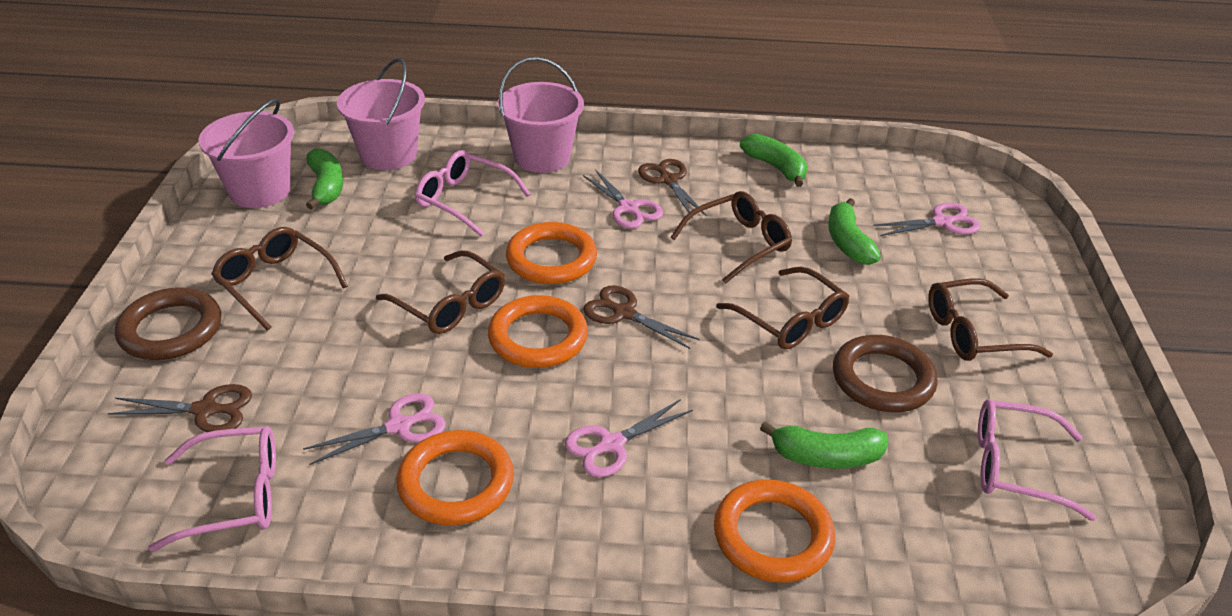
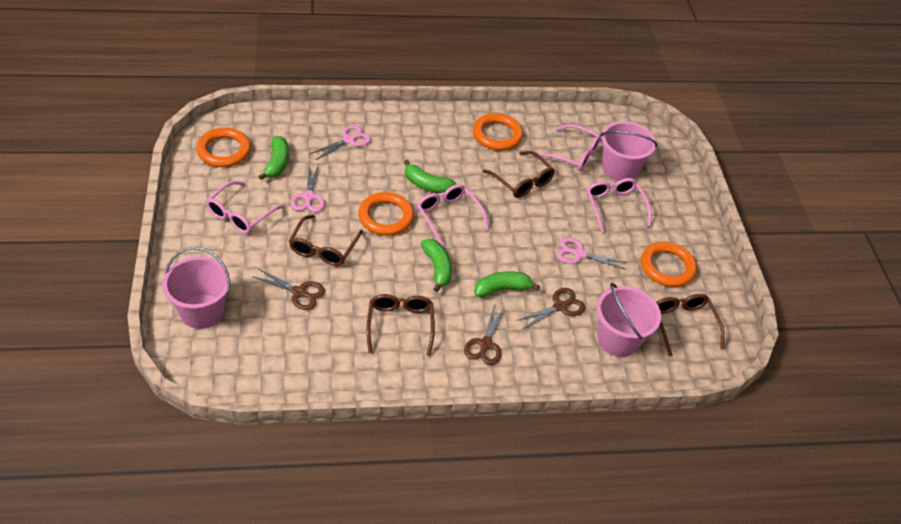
brown glasses: [211,227,348,331] [376,250,505,334] [671,191,792,284] [716,267,849,350] [928,278,1053,361] = 5 -> [289,215,363,266] [366,294,435,356] [483,151,555,198] [656,294,725,356] = 4
brown ring: [115,287,221,360] [833,335,938,412] = 2 -> none = 0
pink glasses: [148,426,276,552] [415,150,530,236] [978,399,1096,521] = 3 -> [206,181,284,234] [417,184,489,246] [539,124,601,171] [586,178,651,233] = 4
pink scissors: [303,393,446,465] [565,399,693,477] [583,169,663,229] [873,202,980,236] = 4 -> [291,164,325,212] [310,125,371,160] [557,238,627,269] = 3

